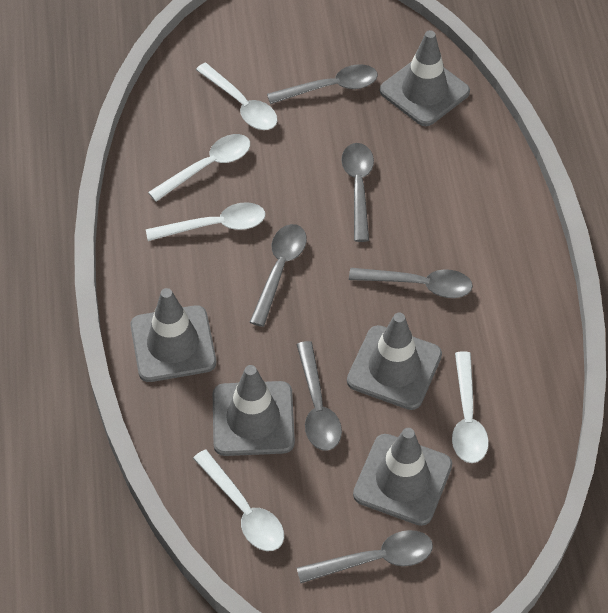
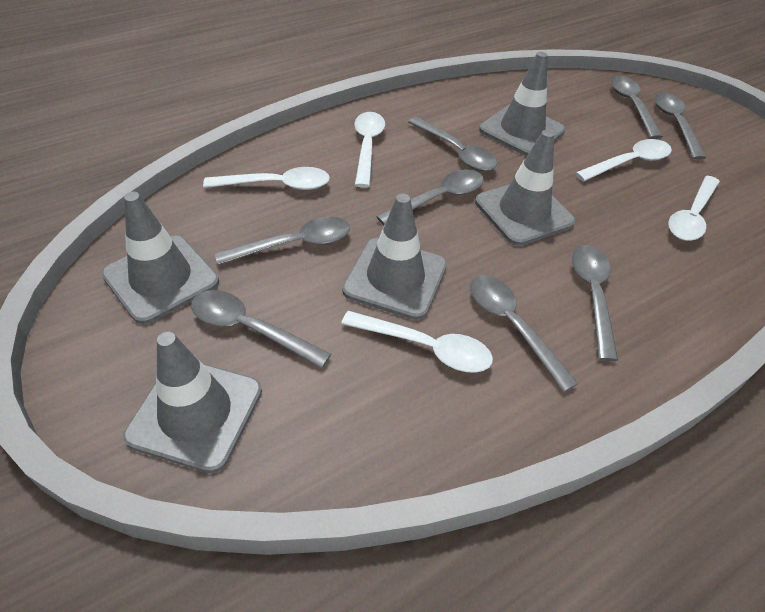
grey spoon: [250,224,307,327] [267,64,378,104] [296,341,342,451] [297,530,433,583] [341,143,374,242] [349,268,473,298] = 6 -> [191,290,331,368] [214,217,350,266] [376,169,484,225] [408,117,497,171] [470,275,578,392] [572,245,618,361] [611,76,663,139] [655,92,706,160] = 8

